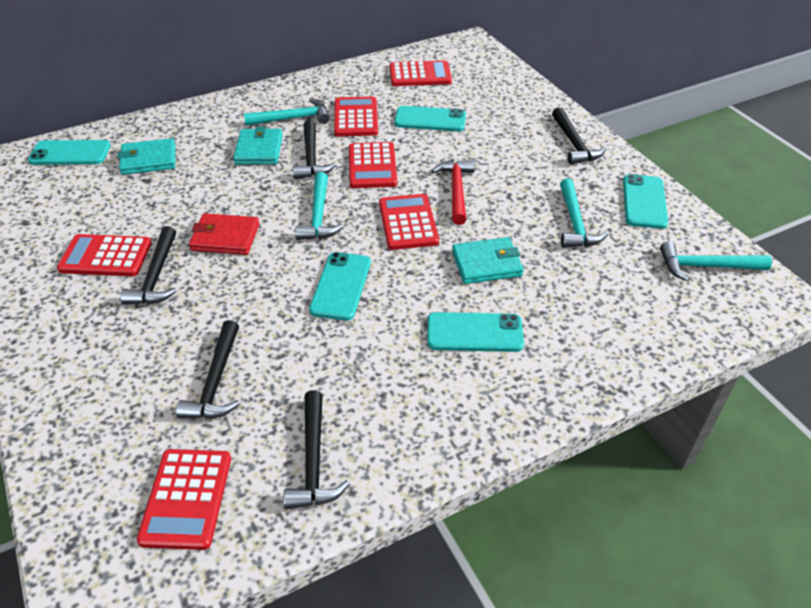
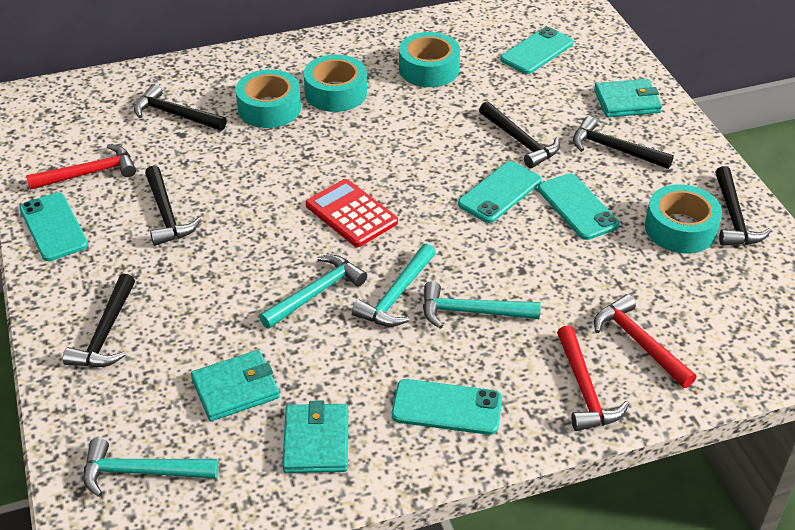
black hammer: [120,226,177,305] [176,320,240,419] [283,390,350,509] [293,120,336,179] [552,107,606,165] = 5 -> [63,274,135,367] [134,84,227,131] [145,165,201,246] [479,101,560,168] [573,116,674,169] [715,166,771,246] = 6
red calculator: [57,234,152,276] [137,449,231,550] [334,96,378,137] [349,142,397,188] [379,194,439,250] [390,60,452,86] = 6 -> [306,179,398,247] = 1
red hammer: [432,160,475,225] = 1 -> [26,144,136,190] [557,325,629,431] [594,294,697,388] = 3
red wallet: [189,213,259,255] = 1 -> none = 0
turquoise tape: none = 0 -> [235,69,301,128] [304,54,367,112] [399,32,460,87] [645,184,722,254] = 4

